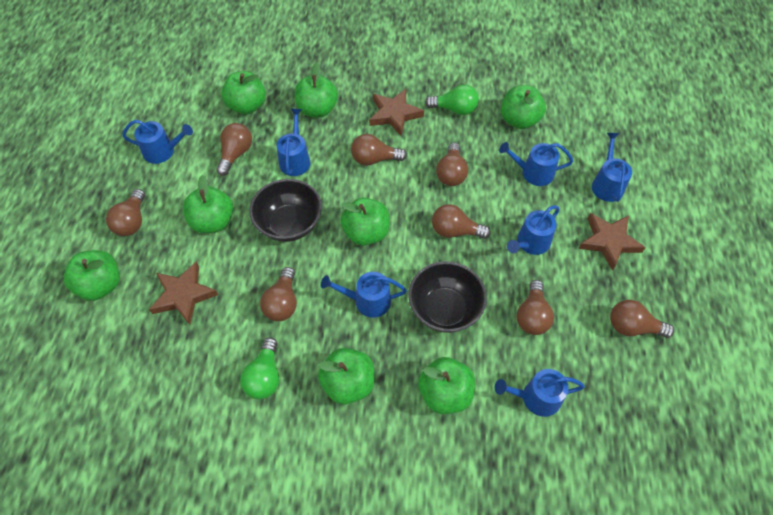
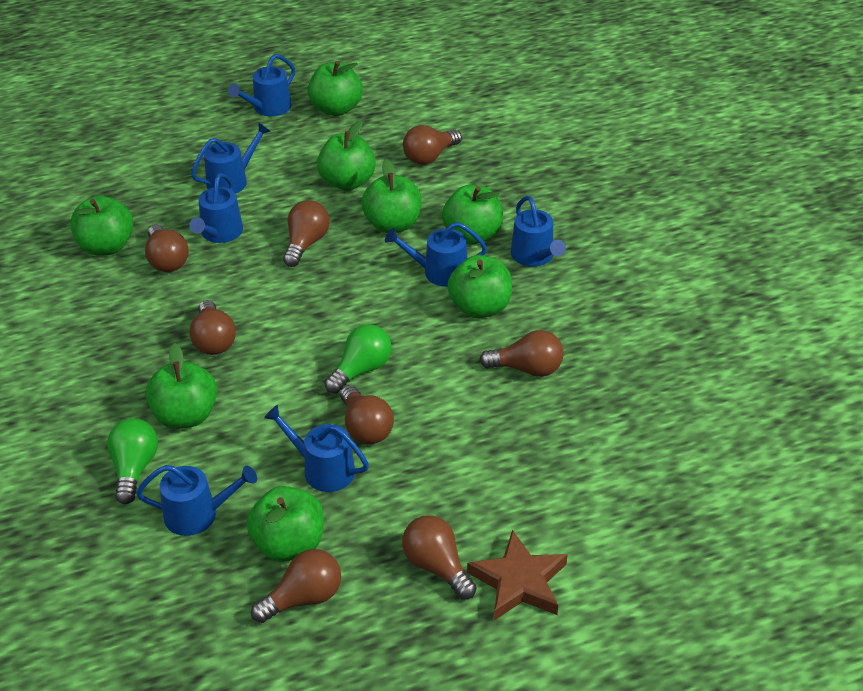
black bowl: [249,179,322,242] [408,261,487,333] = 2 -> none = 0
brown star: [149,262,218,325] [369,89,424,136] [578,213,646,271] = 3 -> [467,530,568,620] = 1

